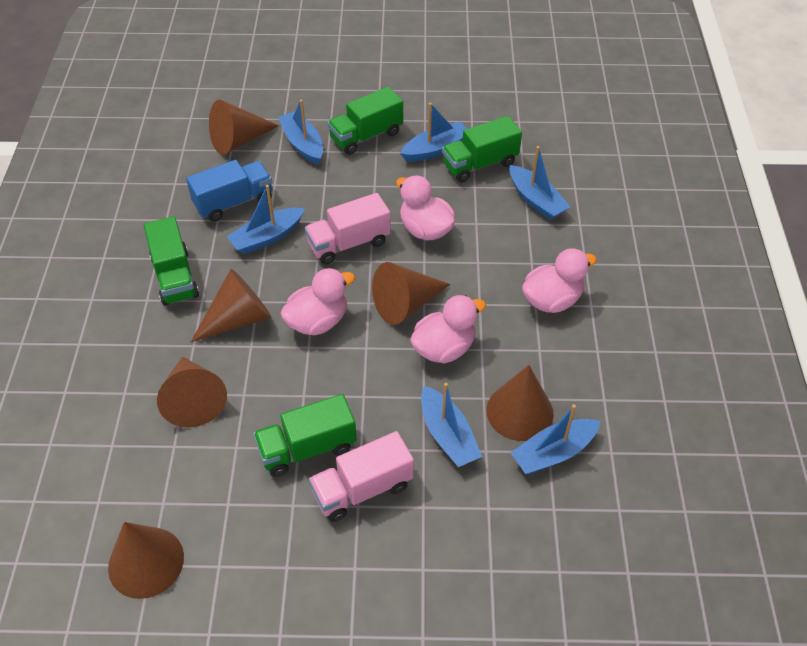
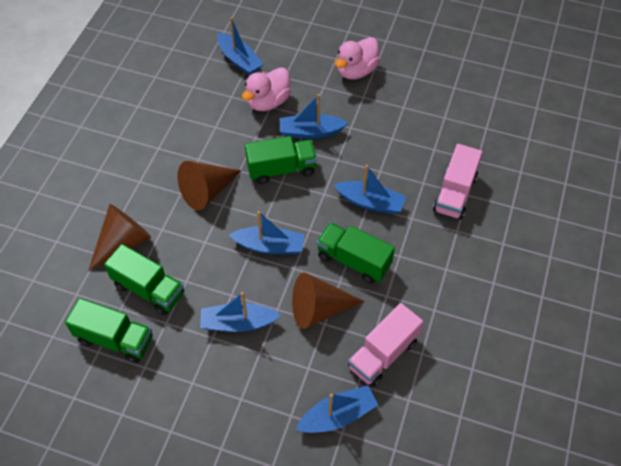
blue truck: [186,160,272,222] = 1 -> none = 0
brown cone: [108,522,184,599] [157,356,227,427] [191,269,272,342] [209,99,279,155] [372,262,450,325] [487,365,554,441] = 6 -> [88,204,151,271] [177,161,242,211] [292,272,364,329] = 3
pink duck: [280,268,355,335] [396,175,455,240] [410,295,486,363] [522,248,597,313] = 4 -> [242,67,291,111] [335,37,380,80] = 2

